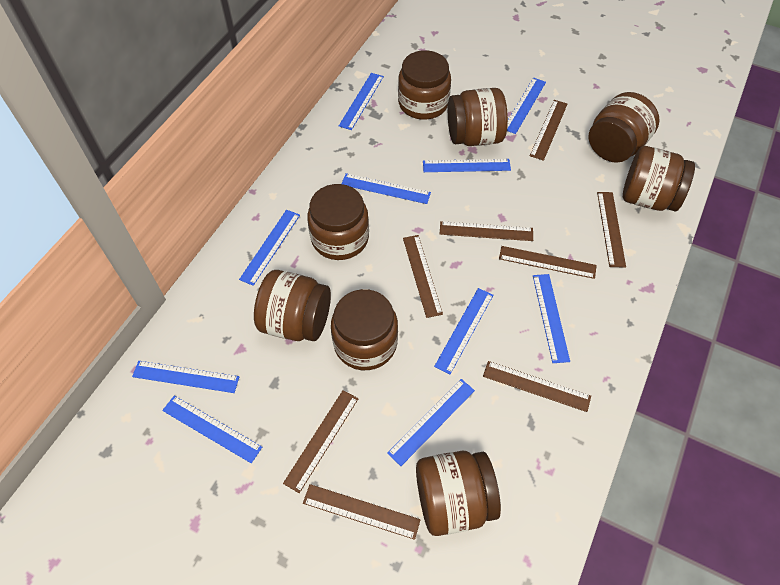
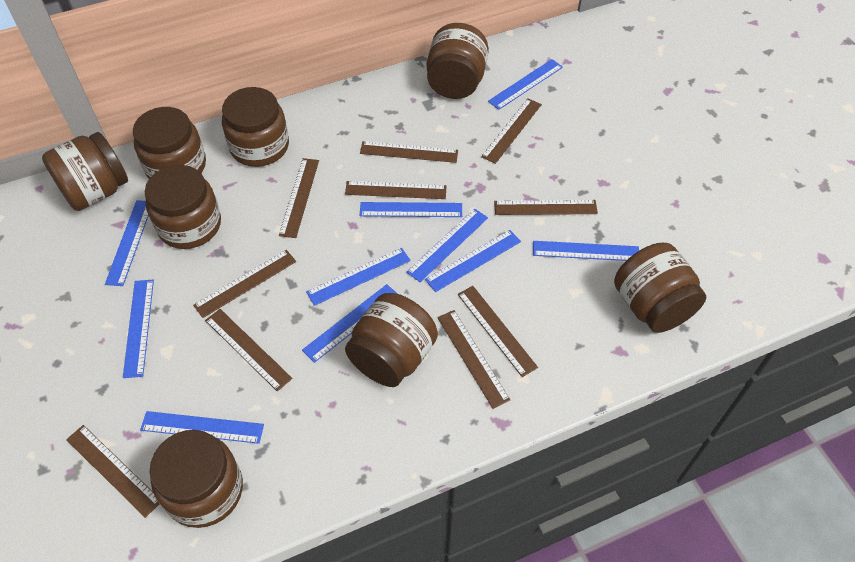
brown ruler: [283,390,358,493] [303,484,421,540] [403,235,443,318] [440,221,533,241] [483,361,591,412] [499,246,597,279] [530,100,567,161] [597,192,626,268] = 8 -> [66,425,159,518] [193,250,296,318] [205,309,293,391] [279,158,319,238] [345,181,447,199] [360,141,458,163] [437,310,510,409] [458,286,538,377] [481,99,542,164] [494,200,598,215] = 10

